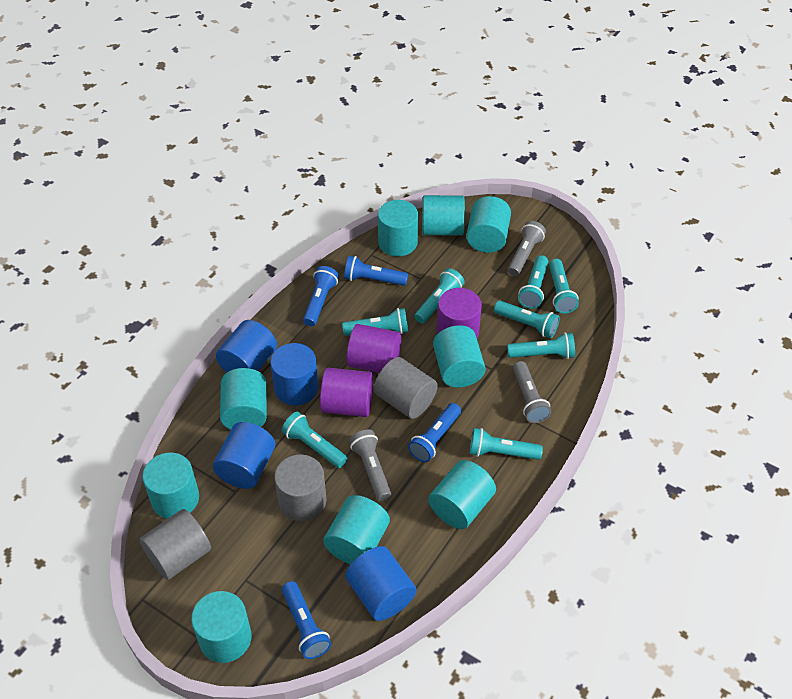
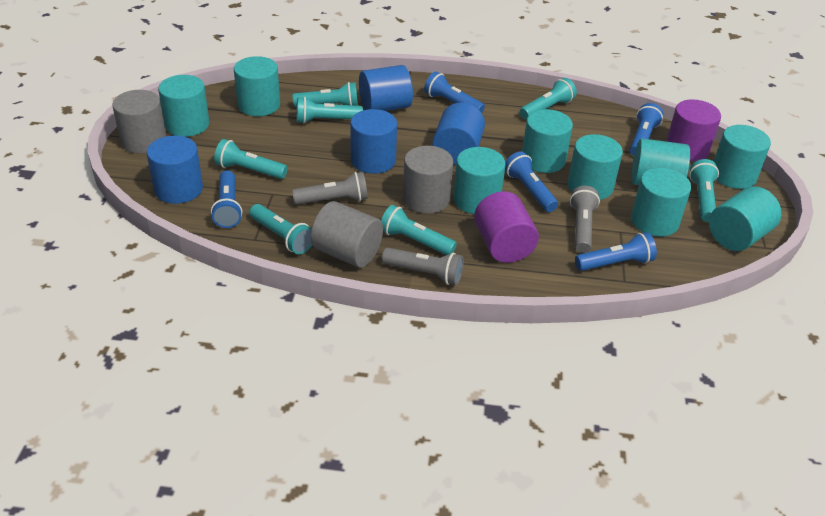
blue flashlight: [282,581,331,659] [303,266,339,326] [344,256,408,286] [408,403,461,462] = 4 -> [211,170,242,228] [424,72,485,113] [505,151,558,212] [575,232,657,271] [630,103,663,156] = 5
purple cylinder: [320,368,373,417] [347,324,401,373] [437,288,482,338] = 3 -> [474,191,539,263] [666,99,721,161] = 2
turquoise flashlight: [282,412,347,468] [342,308,408,336] [414,268,465,324] [470,428,543,460] [494,301,560,338] [507,332,575,359] [518,255,548,309] [549,259,579,313] = 8 -> [214,139,288,179] [249,204,312,254] [292,82,358,107] [297,97,363,124] [381,205,457,255] [520,78,577,120] [689,159,719,222] = 7

